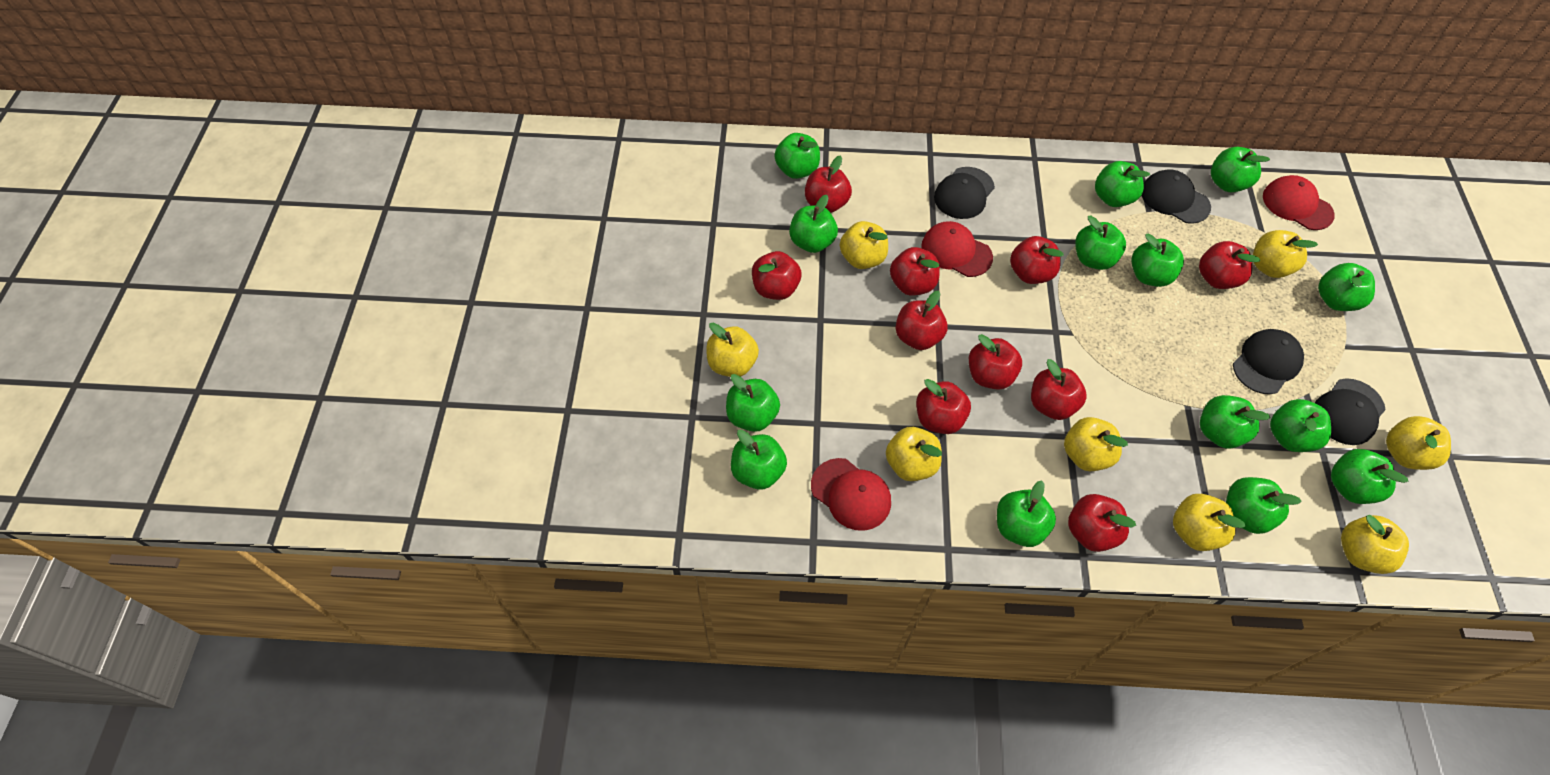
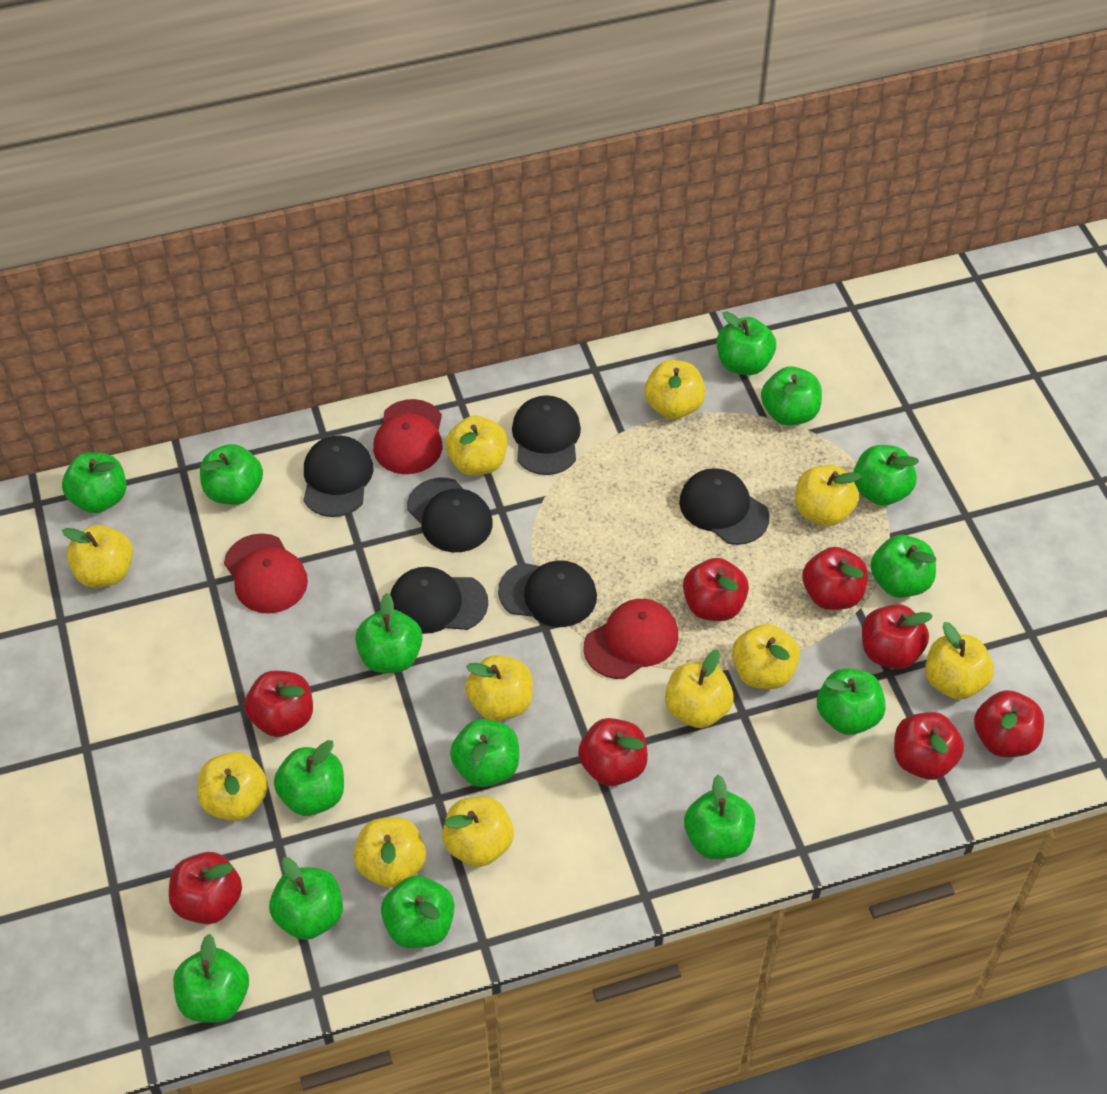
black cap: [934,167,995,219] [1141,169,1211,224] [1233,329,1304,394] [1315,378,1386,445] = 4 -> [304,436,373,517] [390,567,488,634] [407,478,493,552] [498,560,597,627] [512,395,581,475] [679,468,769,545] = 6
red apple: [752,251,802,300] [805,155,852,213] [890,247,940,296] [895,291,948,350] [916,379,971,434] [969,334,1022,390] [1010,236,1063,284] [1031,359,1087,420] [1068,494,1136,552] [1199,241,1260,289] = 10 -> [169,852,242,924] [244,671,313,737] [578,718,648,786] [683,558,749,621] [802,547,868,610] [862,604,933,669] [894,712,964,780] [974,690,1044,757] = 8
yellow apple: [706,323,759,377] [840,221,888,269] [886,427,942,481] [1064,417,1128,471] [1173,494,1246,551] [1253,230,1318,278] [1341,515,1409,574] [1386,416,1451,470] = 8 -> [62,525,133,587] [197,752,268,821] [354,817,426,888] [442,796,514,867] [445,416,507,476] [465,655,533,721] [644,360,705,419] [665,650,734,728] [732,624,800,689] [795,465,861,526] [925,622,994,700] = 11

